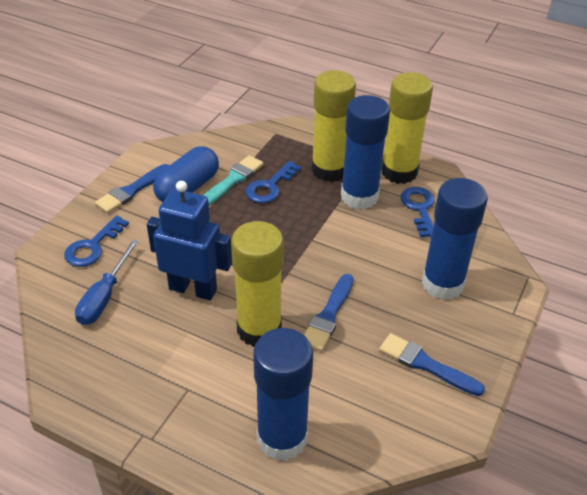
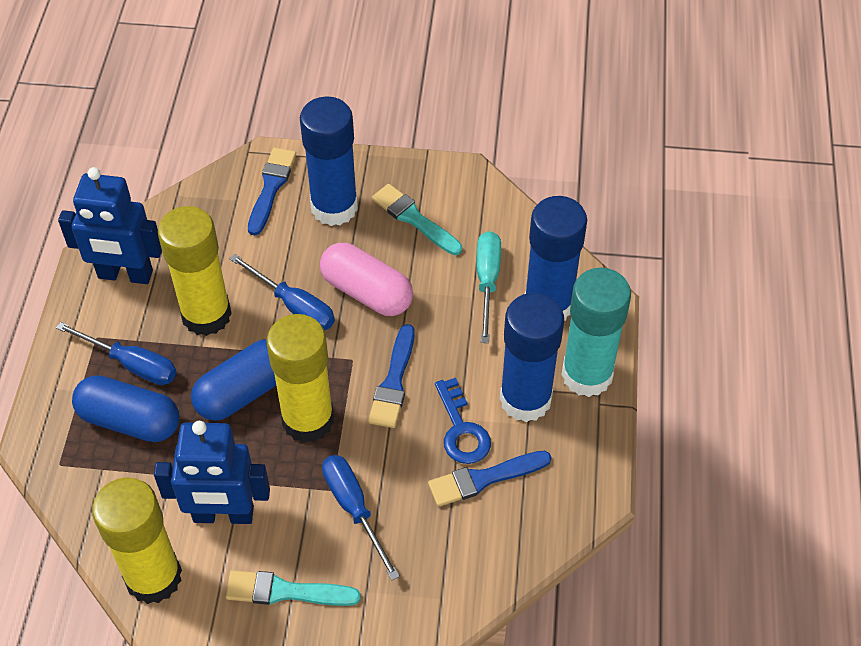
blue capsule: [153,146,219,202] = 1 -> [72,375,179,442] [191,339,276,421] = 2
blue key: [64,215,129,267] [246,161,301,203] [401,187,434,238] = 3 -> [435,378,491,464] = 1
blue robot: [147,181,232,300] = 1 -> [58,167,162,284] [154,421,270,524] = 2
blue screwdriver: [75,240,139,325] = 1 -> [56,322,177,385] [229,254,335,330] [322,455,400,580] = 3
pink capsule: none = 0 -> [320,243,413,316] = 1
turquoise brush: [203,155,264,206] = 1 -> [225,570,361,606] [372,184,462,255] = 2
turquoise glue stick: none = 0 -> [562,268,631,397] = 1
turquoise screwdriver: none = 0 -> [477,231,501,343] = 1

